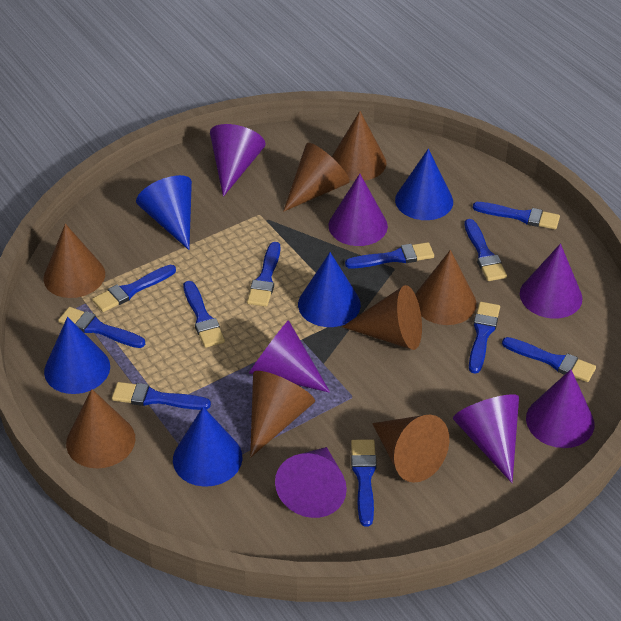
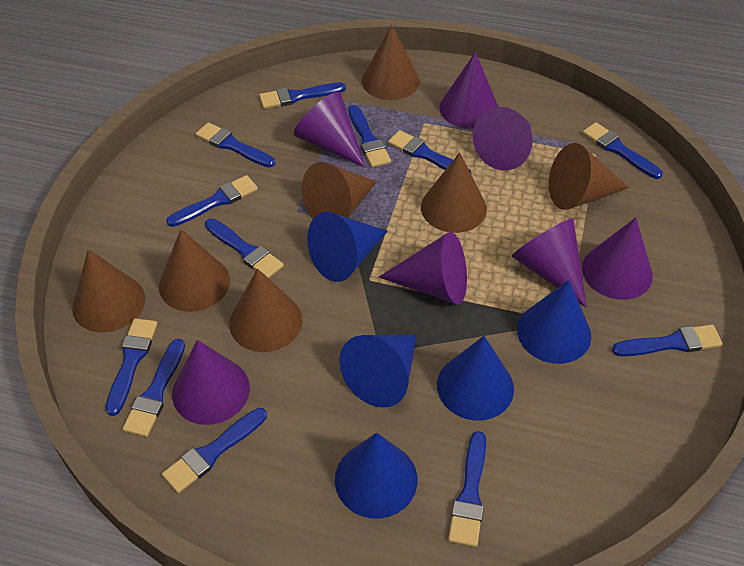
blue brush: [58,307,145,348] [92,265,176,312] [112,382,211,410] [183,281,225,348] [247,242,280,307] [345,242,434,269] [351,440,377,526] [464,219,507,281] [469,302,500,374] [473,202,560,230] [502,337,596,382] = 11 -> [105,318,158,416] [123,339,185,437] [162,408,267,493] [166,175,258,227] [196,122,275,168] [205,218,284,278] [259,82,346,109] [348,105,391,168] [388,130,471,173] [448,431,486,547] [582,122,663,179] [612,325,723,357] = 12
brown cone: [43,224,105,298] [66,389,135,468] [250,371,315,458] [283,143,350,212] [332,111,387,181] [342,285,422,350] [372,415,449,483] [415,250,476,325] = 8 -> [72,249,145,332] [159,229,230,312] [229,268,302,352] [302,162,377,219] [362,25,419,100] [421,152,487,233] [549,143,629,210] = 7

